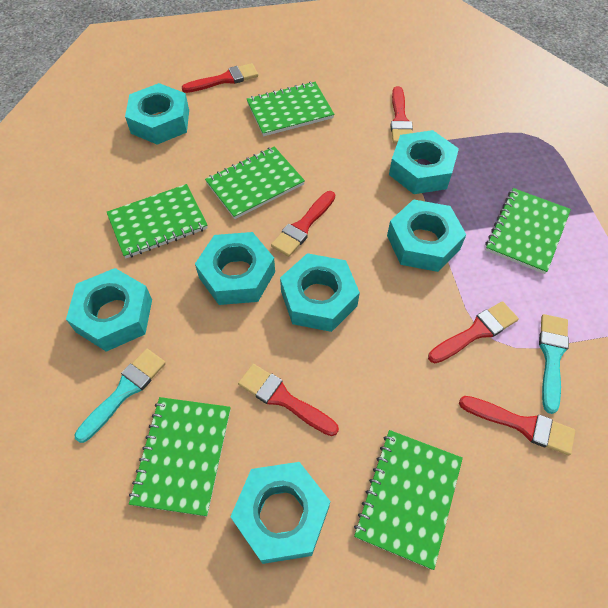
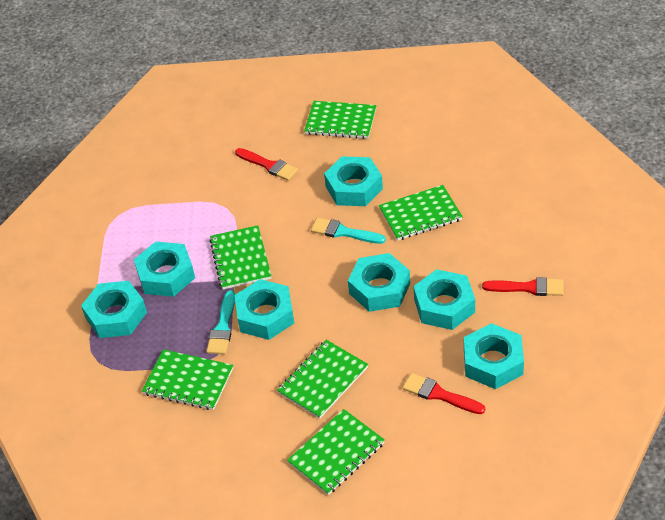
red brush: [182,63,258,93] [238,364,339,436] [271,191,335,257] [390,86,413,144] [428,301,519,363] [459,396,575,455] = 6 -> [235,148,298,181] [402,373,485,414] [482,277,564,296] = 3

